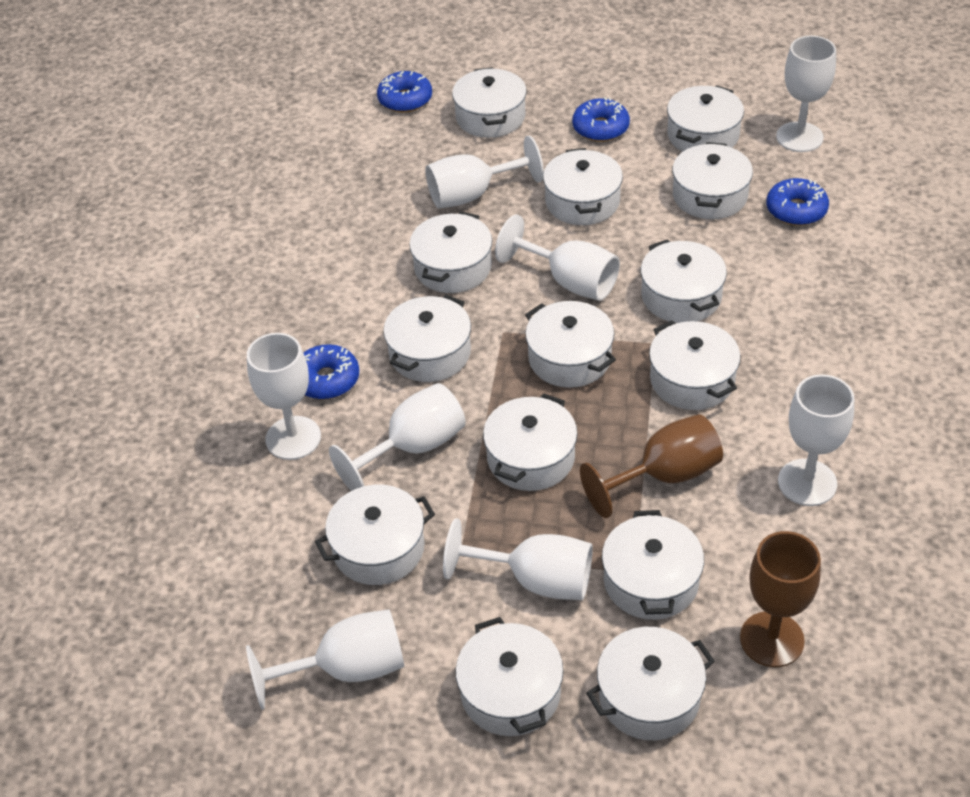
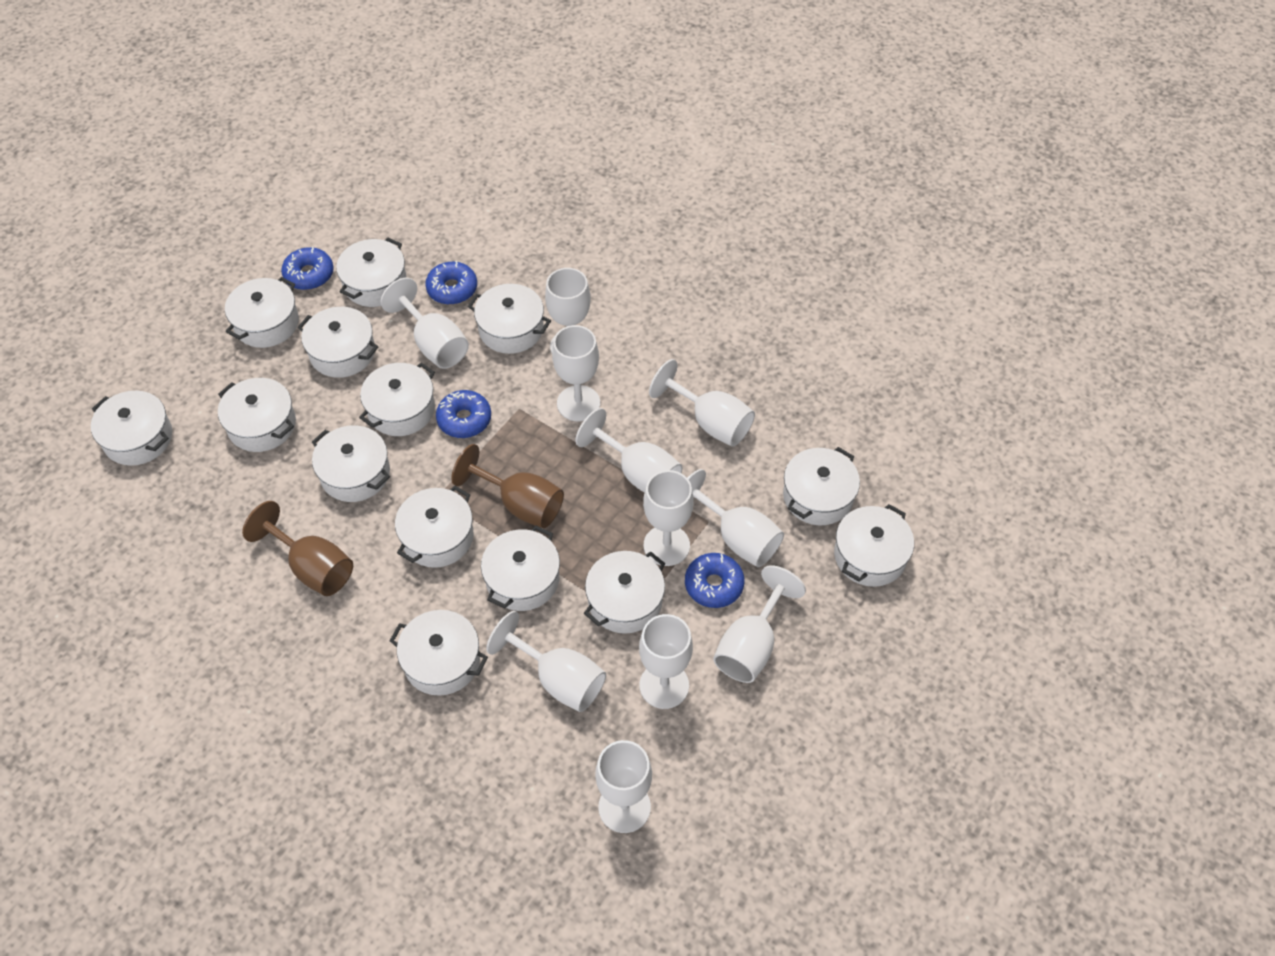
white goblet: [246,609,404,710] [247,333,321,460] [329,383,466,491] [426,135,544,209] [443,518,593,600] [495,215,620,301] [776,36,836,152] [778,374,854,506] = 8 -> [381,278,469,369] [486,611,606,712] [545,268,591,353] [552,325,600,421] [575,408,683,493] [595,740,652,833] [639,614,693,709] [643,470,694,566] [649,359,755,447] [688,469,784,567] [713,565,806,683] = 11

